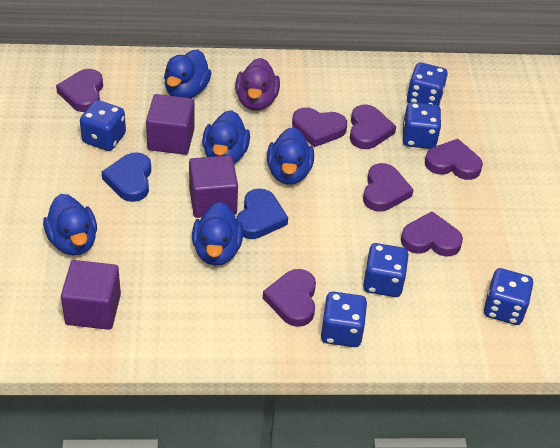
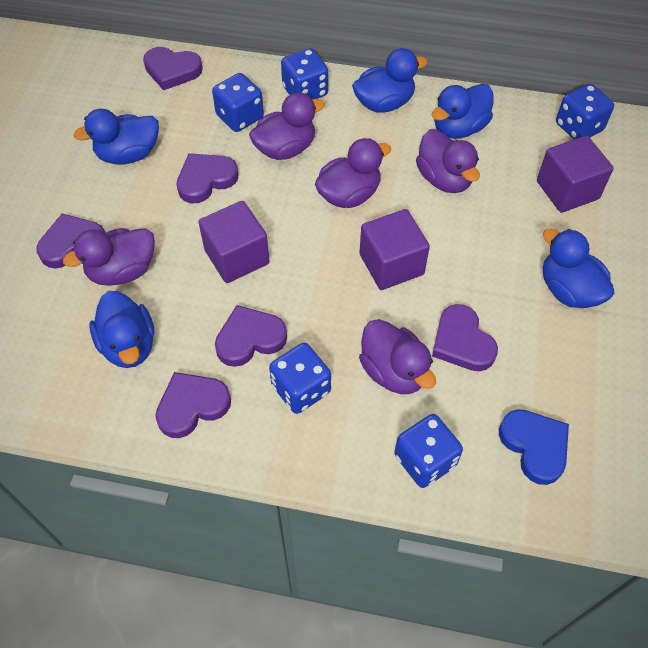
blue dice: [80,100,126,151] [321,292,367,347] [363,243,409,297] [403,102,441,149] [407,63,448,106] [484,268,533,325] = 6 -> [212,73,264,132] [269,343,331,414] [281,48,328,99] [394,414,463,488] [556,83,614,139] = 5
blue heart: [101,152,151,202] [236,188,288,239] = 2 -> [499,409,569,485] = 1
purple duck: [235,58,280,111] = 1 -> [63,228,155,286] [249,93,325,160] [315,138,391,208] [359,319,436,394] [416,129,480,193] = 5
purple heart: [56,69,103,112] [263,269,316,327] [292,107,347,147] [350,105,396,149] [363,163,414,212] [401,211,463,256] [425,139,483,180] = 7 -> [37,214,106,268] [143,47,203,91] [155,372,231,438] [176,153,238,203] [215,305,287,367] [432,304,498,371] = 6

